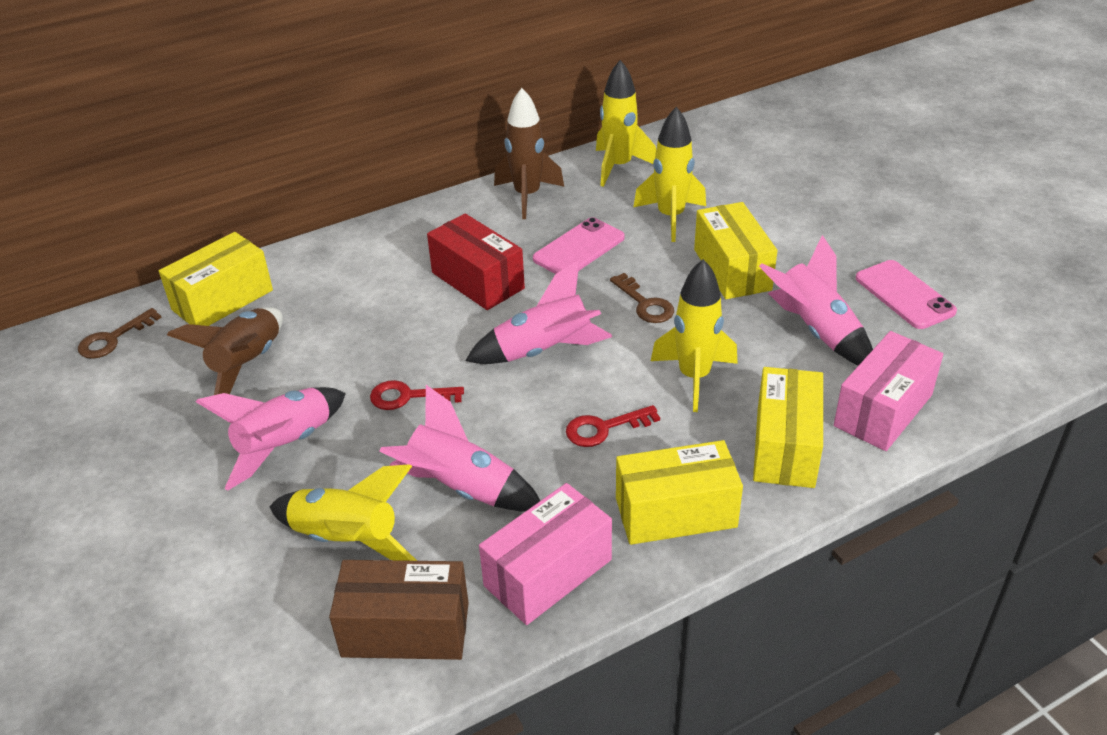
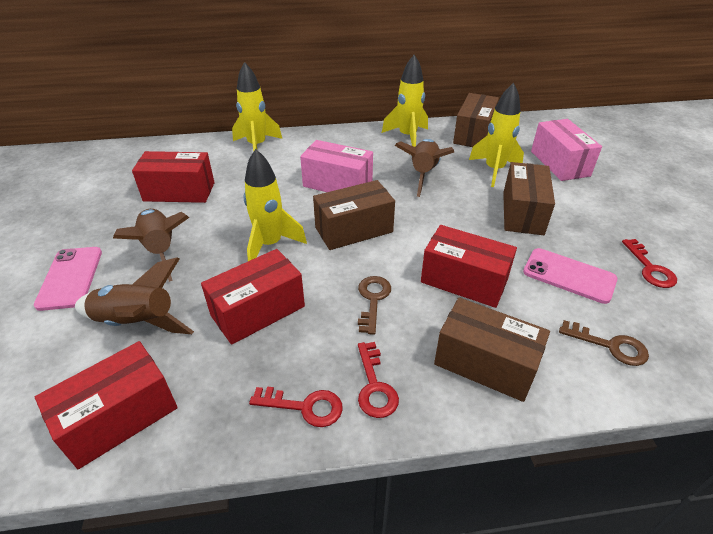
brown box: [329,560,469,660] = 1 -> [313,180,395,250] [434,297,550,402] [453,93,499,147] [503,162,555,235] = 4
brown rocket: [167,307,283,395] [494,88,564,219] = 2 -> [75,258,194,334] [113,209,189,282] [395,139,454,197] = 3
pink rocket: [196,387,346,491] [379,385,540,512] [465,260,612,364] [759,235,873,366] = 4 -> none = 0
red box: [427,213,525,310] = 1 -> [35,341,178,469] [132,151,215,203] [201,249,305,345] [421,225,517,308] = 4
red key: [370,380,464,410] [566,405,660,447] = 2 -> [249,386,343,427] [358,342,399,418] [622,239,677,288] = 3
yellow box: [159,232,273,326] [616,440,743,545] [694,202,778,299] [753,367,823,488] = 4 -> none = 0

